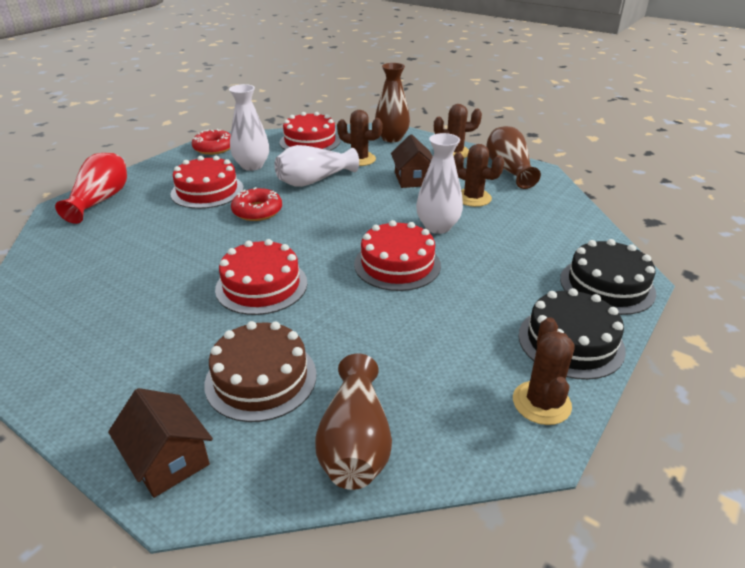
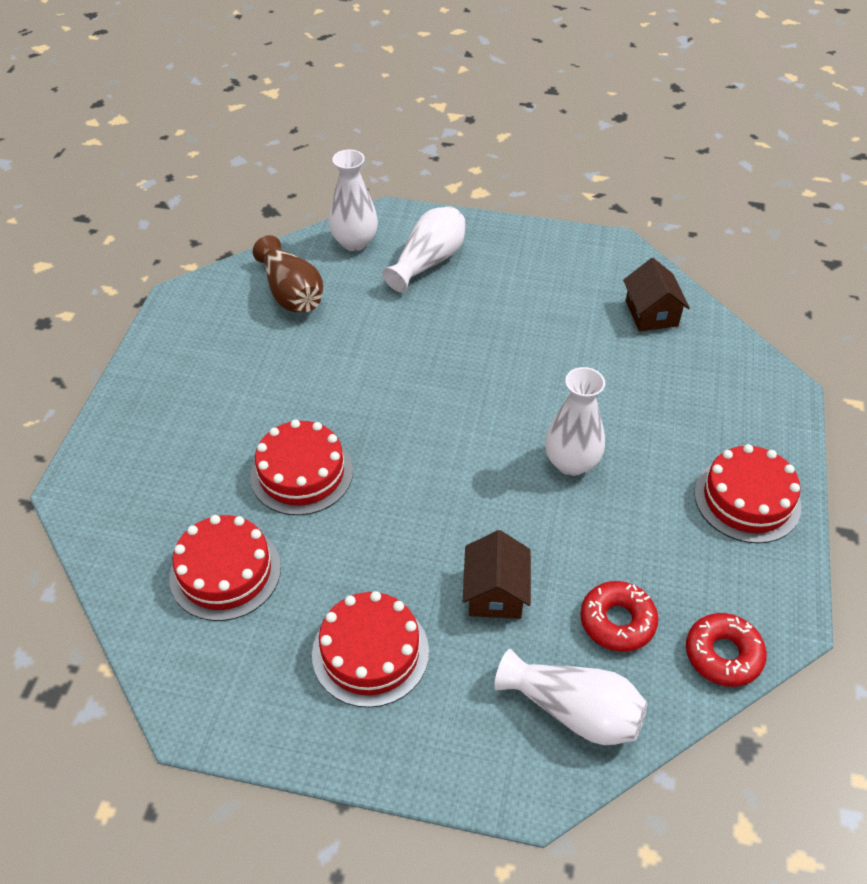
black cake: [518,288,626,380] [560,239,656,315] = 2 -> none = 0
brown cactus: [337,110,382,166] [434,104,482,158] [454,144,504,207] [513,317,575,425] = 4 -> none = 0
brown cake: [204,321,317,422] = 1 -> none = 0
brown vase: [315,354,392,490] [375,63,410,142] [486,126,541,189] = 3 -> [253,235,323,312] = 1
red vase: [55,153,127,224] = 1 -> none = 0
white vase: [229,84,269,171] [275,145,359,187] [416,133,463,234] = 3 -> [329,149,378,251] [382,206,466,293] [494,649,648,745] [545,367,605,476] = 4

